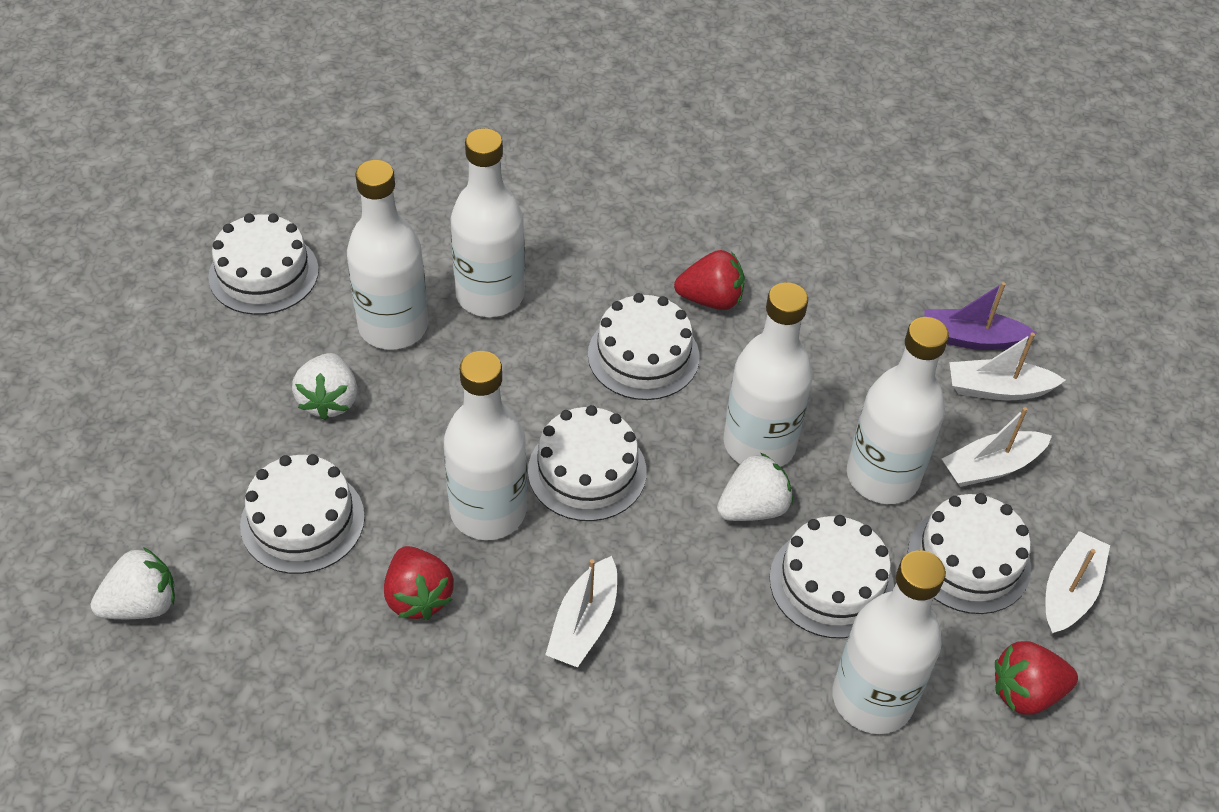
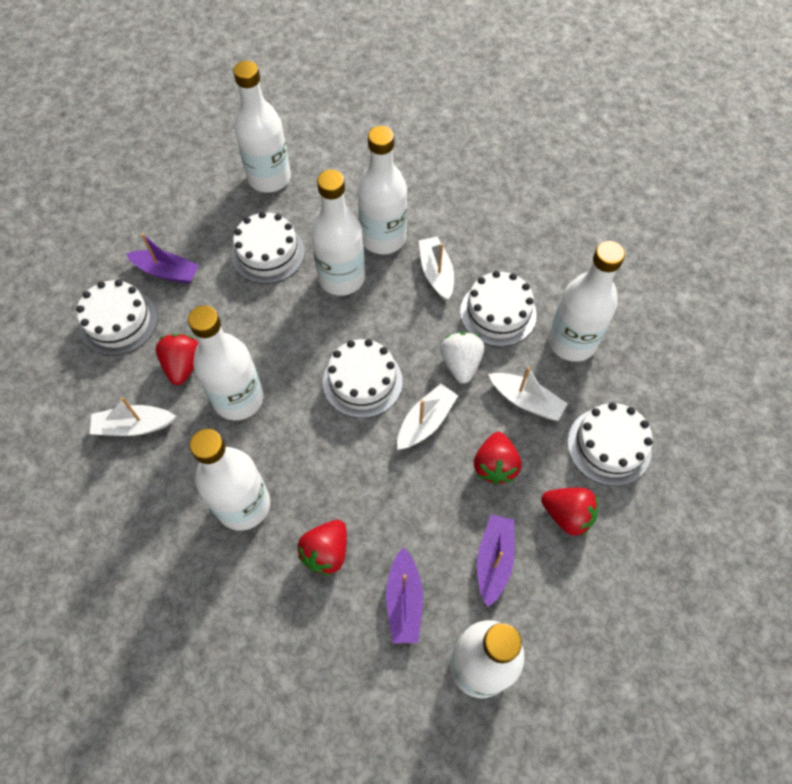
purple boat: [924,282,1037,350] = 1 -> [126,233,199,284] [386,547,423,643] [477,515,515,607] = 3
red strawberry: [384,546,454,620] [674,250,745,310] [995,641,1078,714] = 3 -> [156,334,198,385] [298,520,347,576] [474,432,521,485] [541,488,598,537] = 4
white bottle: [347,160,428,350] [444,351,527,540] [451,128,525,317] [723,282,813,467] [833,550,946,734] [847,317,949,504] = 6 -> [188,305,263,420] [189,429,270,530] [233,61,291,193] [311,170,365,296] [357,126,407,254] [450,620,525,698] [548,241,625,362] = 7
white cake: [208,213,319,315] [240,454,365,574] [528,405,647,521] [588,293,699,400] [770,515,894,638] [908,493,1031,614] = 6 -> [76,280,158,356] [231,212,305,284] [323,339,403,418] [460,271,537,347] [567,402,653,486] = 5
white strawberry: [91,547,175,619] [292,353,357,420] [717,453,793,521] = 3 -> [440,332,484,384] = 1

